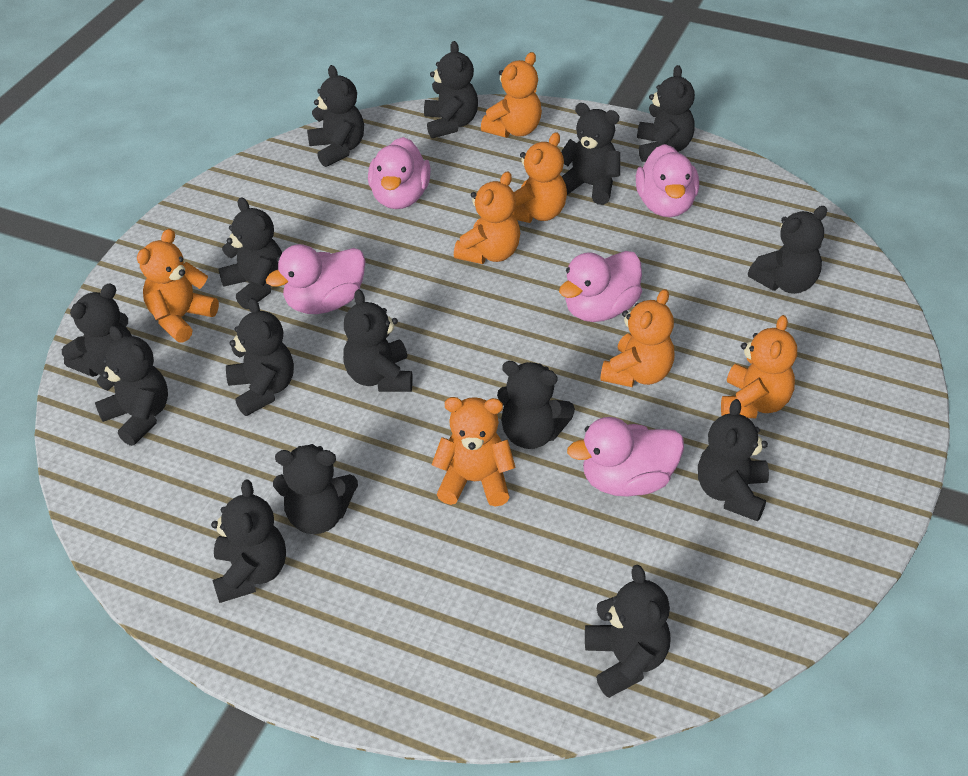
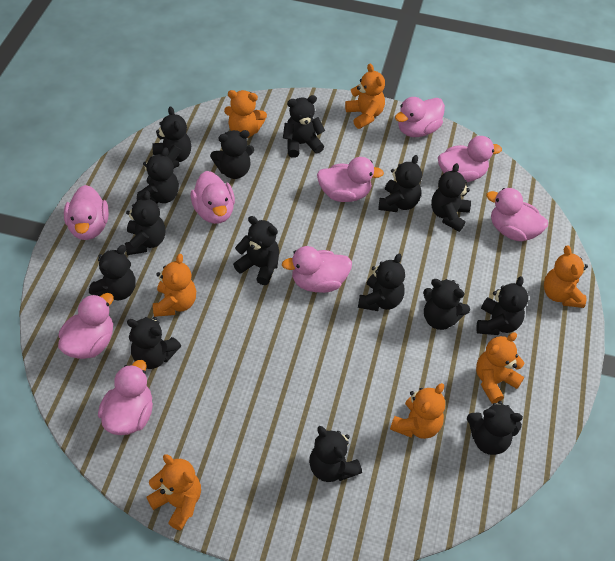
pink duck: [266,244,366,314] [368,137,431,209] [559,251,642,322] [567,417,684,497] [636,144,699,217] = 5 -> [58,293,114,359] [64,185,109,240] [98,360,153,435] [191,171,235,224] [282,246,352,293] [317,157,384,202] [395,97,445,137] [438,136,502,182] [486,188,548,241] = 9

